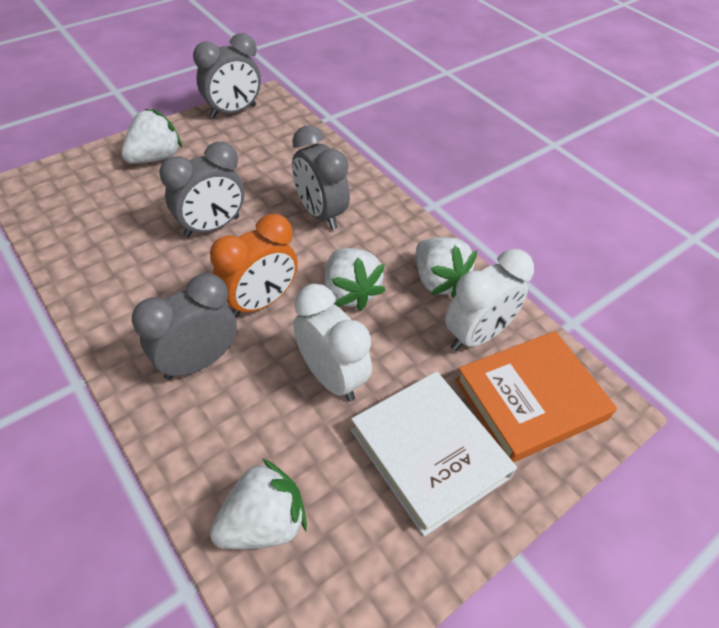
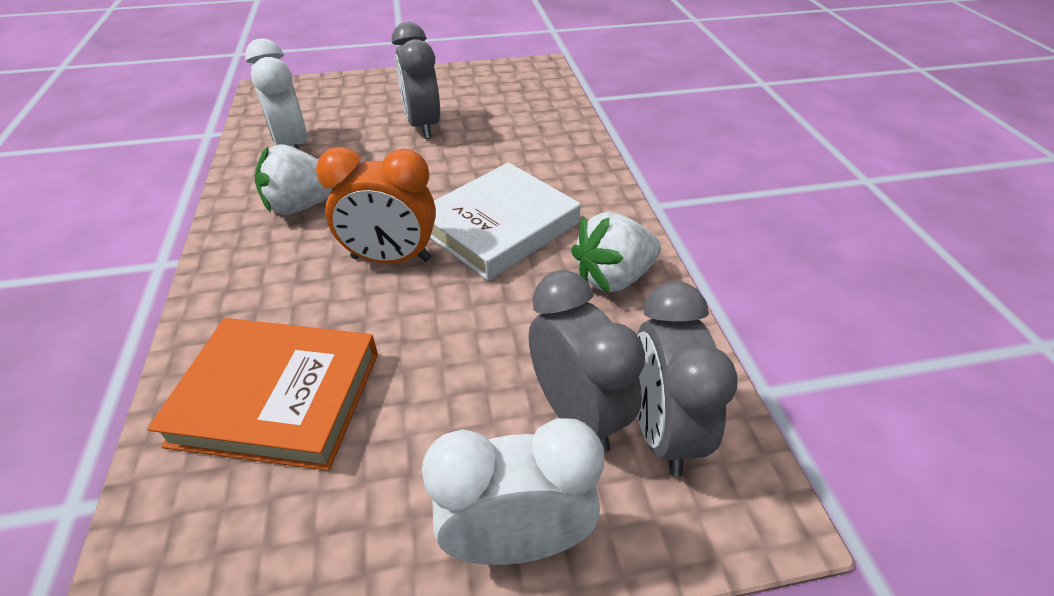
grey clock: [132,273,237,380] [159,142,245,238] [193,33,261,118] [292,125,350,230] = 4 -> [392,22,440,139] [528,270,645,453] [637,282,738,477] = 3
white strawberry: [121,109,182,164] [210,458,307,549] [324,248,386,311] [416,237,477,298] = 4 -> [255,144,334,215] [571,212,661,293] = 2

